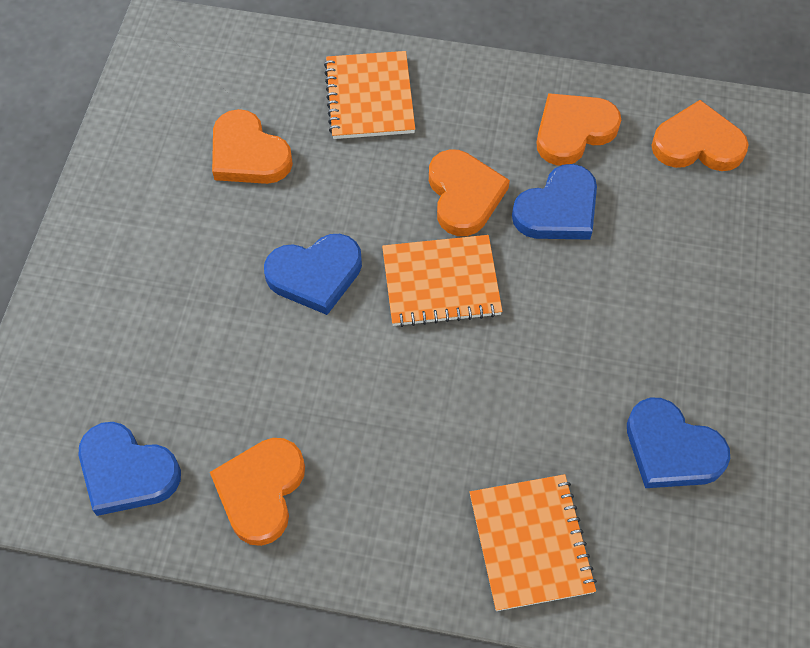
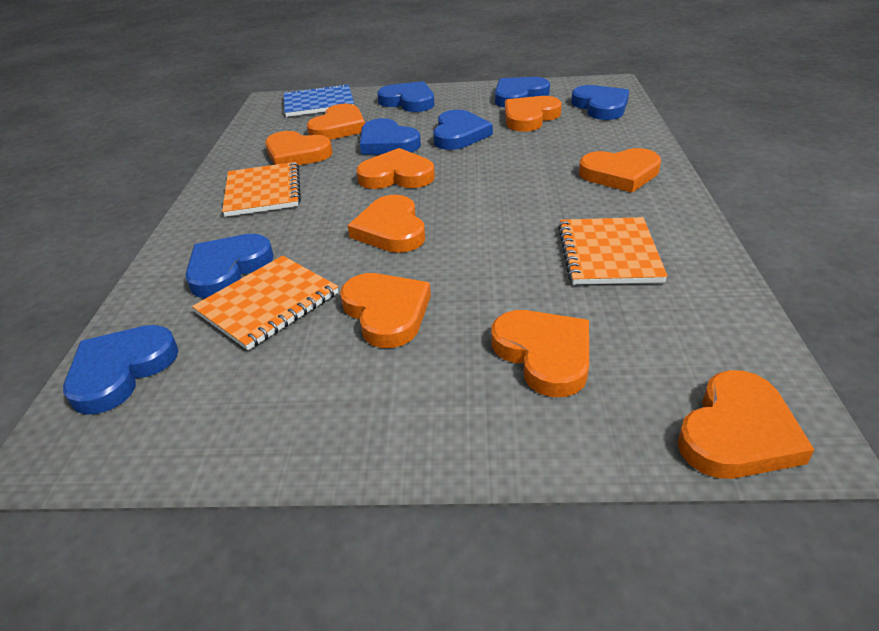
blue heart: [78,422,181,516] [264,234,362,315] [512,164,597,240] [627,398,730,488] = 4 -> [63,325,178,415] [185,234,274,298] [360,118,421,155] [377,81,434,112] [433,110,493,150] [495,77,550,108] [571,85,629,120] = 7
blue notebook: none = 0 -> [284,83,354,117] = 1
orange heart: [210,438,305,546] [212,109,293,184] [429,150,510,236] [536,93,621,166] [651,100,749,171] = 5 -> [265,131,332,165] [307,104,365,140] [340,273,431,348] [348,195,425,253] [356,148,435,189] [491,310,589,397] [505,96,562,132] [579,148,661,193] [677,370,815,479] = 9

